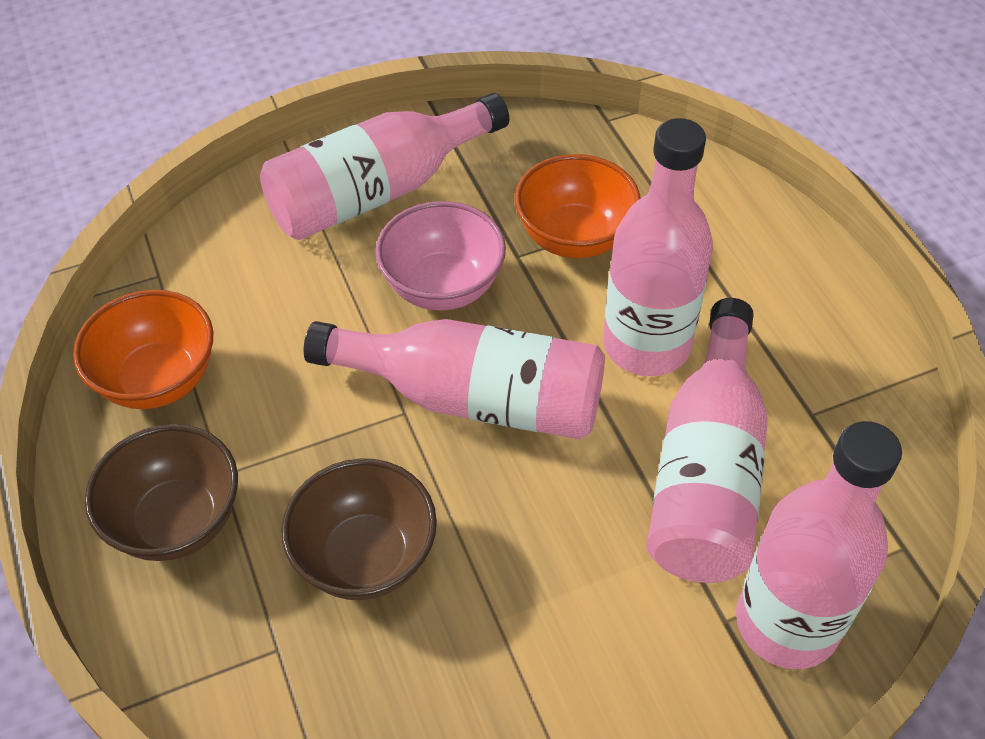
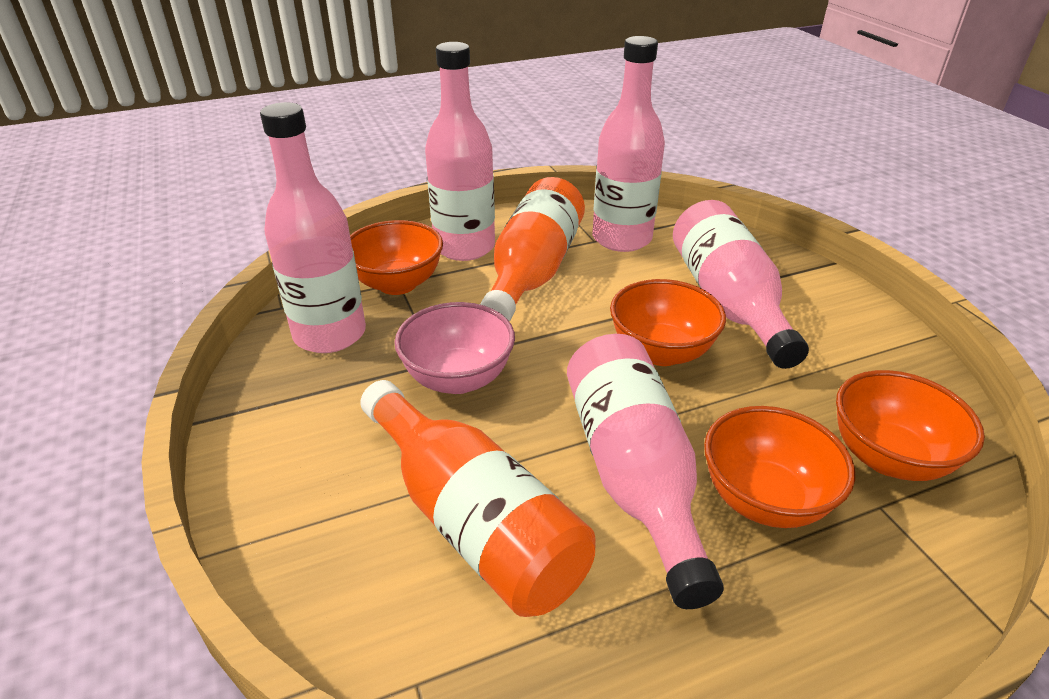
brown bowl: [85,424,238,561] [281,458,437,600] = 2 -> none = 0
orange bottle: none = 0 -> [360,380,595,617] [480,177,585,322] = 2
orange bowl: [73,290,213,409] [515,154,640,258] = 2 -> [350,220,443,295] [610,279,726,366] [704,406,855,528] [836,370,985,481] = 4

